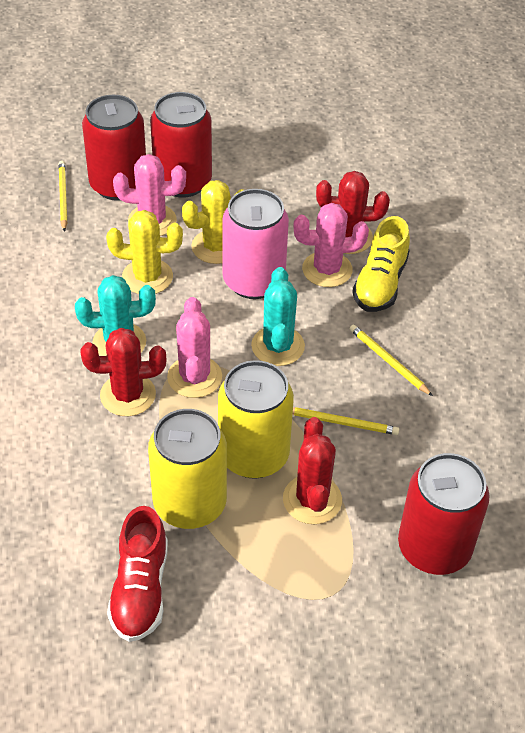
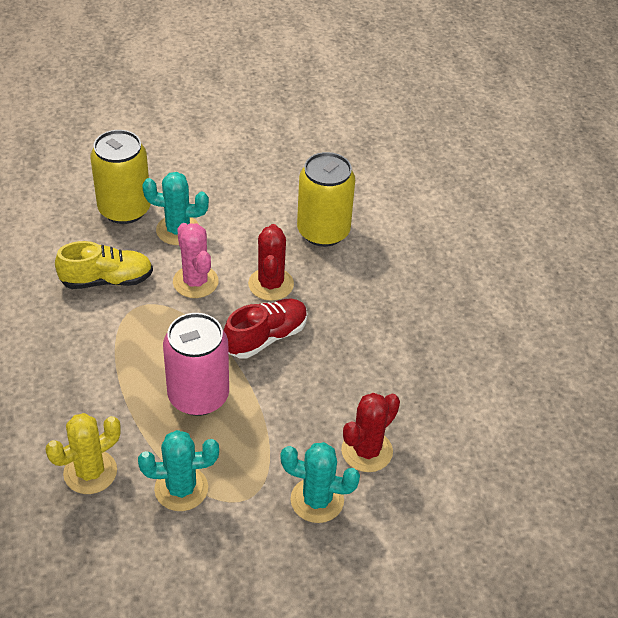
pink cactus: [113,154,186,236] [167,297,222,398] [293,203,369,287] = 3 -> [173,223,219,298] = 1
red cactus: [80,328,166,416] [283,417,342,524] [316,171,390,254] = 3 -> [248,224,294,301] [341,393,400,472] = 2
red can: [82,95,146,201] [150,92,212,198] [398,453,490,575] = 3 -> none = 0
turquoise cactus: [75,275,156,356] [251,267,305,366] = 2 -> [138,430,219,511] [142,172,209,245] [281,442,360,523] = 3
yellow cactus: [106,210,183,294] [182,180,243,264] = 2 -> [46,413,121,494] = 1
yellow pencil: [58,160,67,232] [293,407,399,435] [350,325,433,396] = 3 -> none = 0

